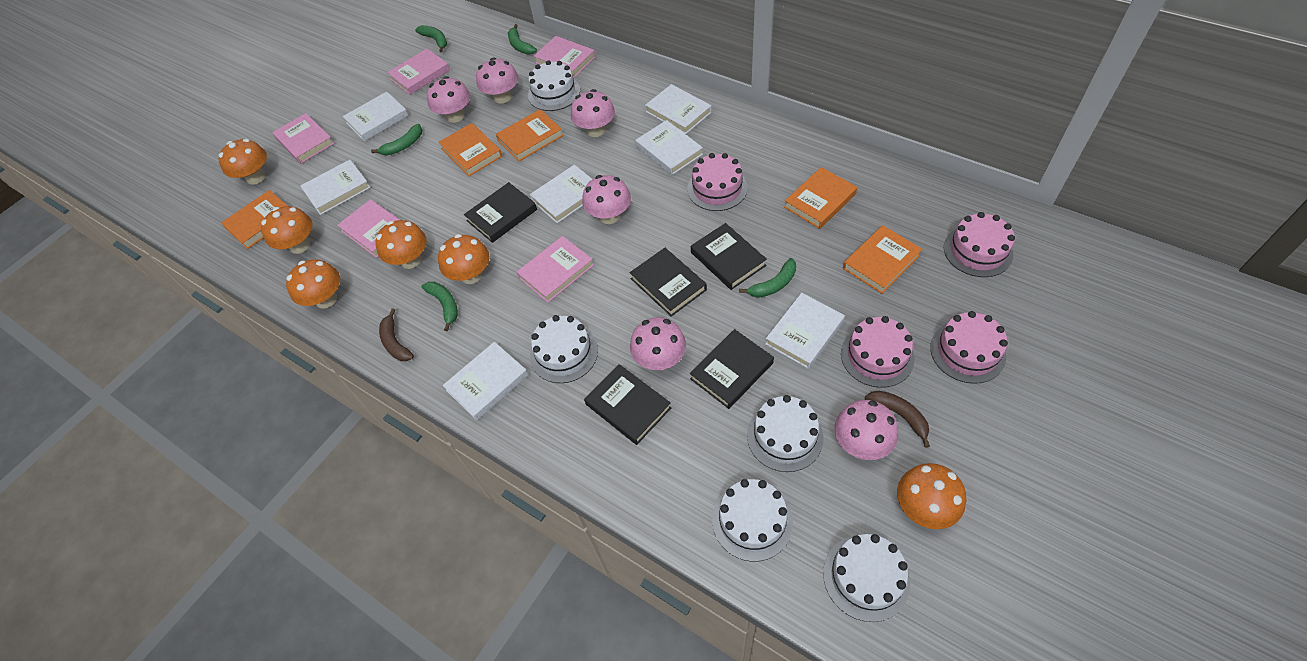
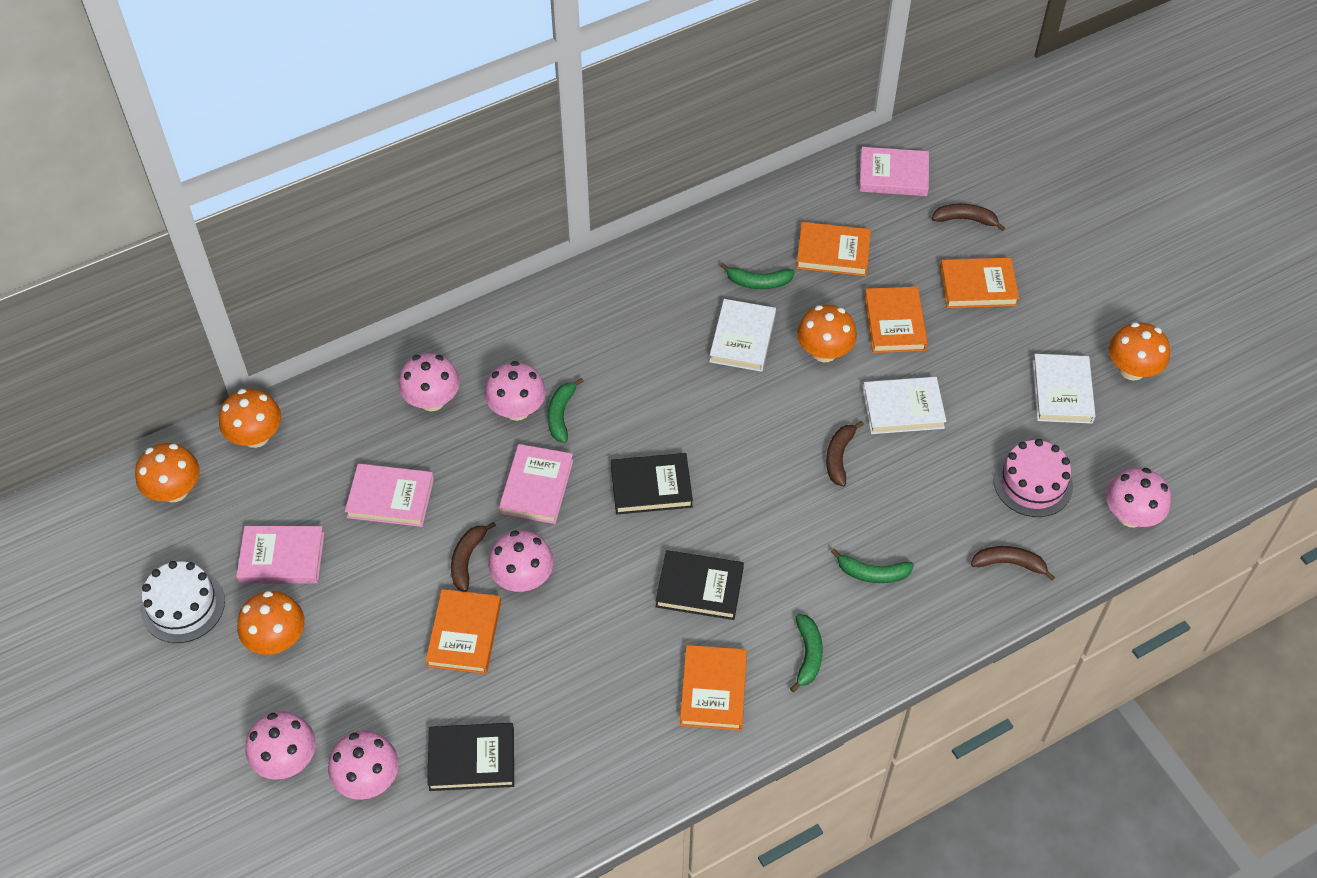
black book: [464,182,537,243] [584,364,671,445] [630,248,707,317] [690,329,774,409] [691,223,767,290] = 5 -> [427,723,514,791] [611,453,693,514] [656,550,744,620] = 3
brown banana: [379,308,414,361] [865,391,930,448] = 2 -> [451,522,496,592] [826,421,864,487] [932,204,1005,231] [971,546,1055,581] = 4
green banana: [371,124,422,155] [415,25,447,52] [421,282,458,331] [508,24,537,54] [739,258,796,298] = 5 -> [548,378,583,443] [720,263,795,289] [790,614,823,692] [831,549,914,583] = 4
orange mushroom: [218,139,267,184] [261,206,312,254] [286,259,340,309] [375,220,427,269] [438,234,489,284] [897,463,966,529] = 6 -> [135,443,200,502] [219,389,281,448] [237,591,305,655] [797,305,857,362] [1109,322,1170,381] = 5
pink book: [272,113,334,164] [337,199,400,258] [387,49,450,95] [517,236,594,303] [534,36,596,78] = 5 -> [236,526,324,584] [345,463,434,527] [499,444,573,524] [859,147,929,196] = 4
pink cake: [687,153,747,211] [841,316,914,388] [930,311,1008,384] [944,212,1015,277] = 4 -> [993,439,1073,517] = 1
white book: [300,160,371,215] [343,92,409,141] [443,342,528,420] [530,165,592,223] [635,120,703,175] [645,84,712,134] [765,293,845,369] = 7 -> [709,299,776,372] [863,377,947,434] [1032,354,1096,424] = 3
white cake: [528,60,580,111] [530,315,598,383] [712,479,793,562] [747,395,823,472] [823,534,910,622] = 5 -> [141,561,225,643] = 1

